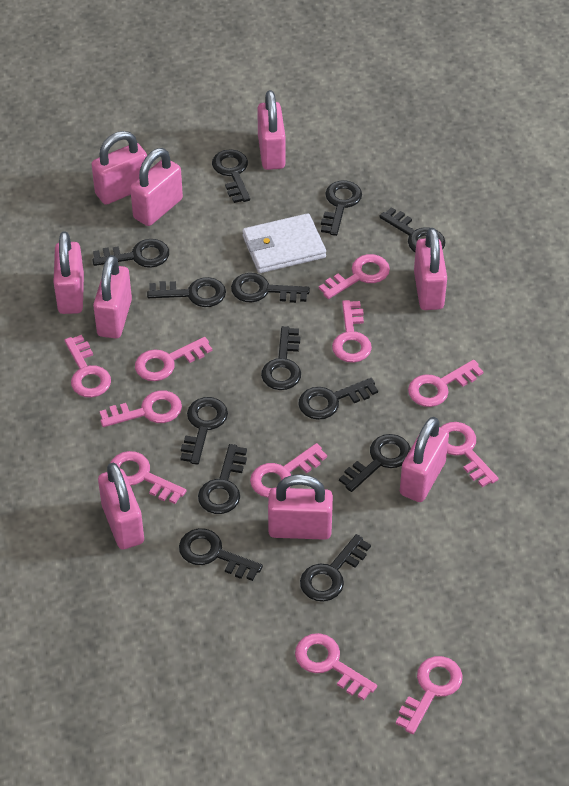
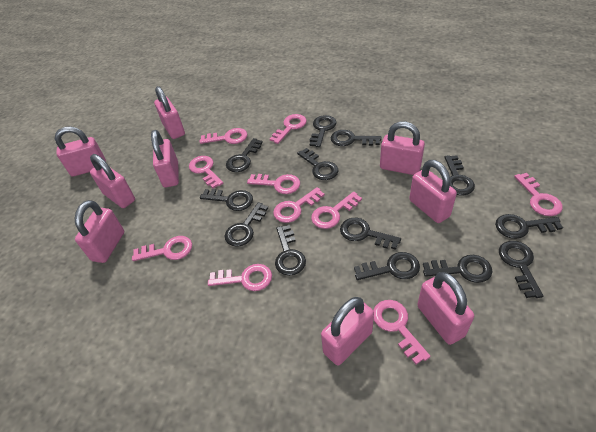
pink key: [64,335,111,398] [100,390,182,427] [110,451,186,504] [135,337,212,381] [250,443,327,498] [295,633,377,700] [319,254,390,299] [332,300,372,363] [396,656,463,734] [408,360,484,407] [441,422,499,487] = 11 -> [132,236,192,261] [189,156,223,189] [200,128,247,144] [208,264,272,291] [247,174,300,194] [270,114,307,144] [273,187,325,223] [311,191,362,229] [373,300,431,365] [514,173,563,216] = 10
white wallet: [242,213,326,273] = 1 -> none = 0

